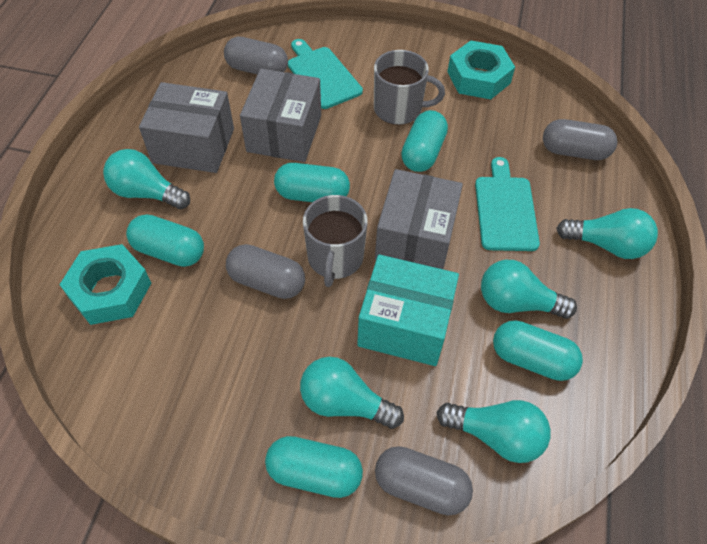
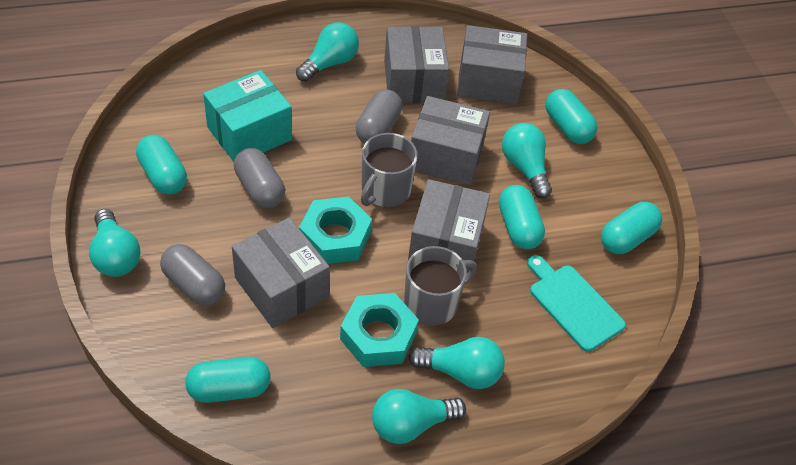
grey box: [139,82,234,173] [240,69,321,162] [375,169,463,269] = 3 -> [232,217,330,328] [384,26,449,103] [408,179,490,273] [411,96,490,186] [457,25,527,104] = 5
grey capsule: [224,37,288,74] [226,244,305,299] [375,446,473,516] [543,119,617,160] = 4 -> [160,244,225,306] [234,148,285,208] [356,89,402,143] = 3
turquoise cutting board: [288,39,363,109] [475,157,540,251] = 2 -> [527,255,626,352] = 1

